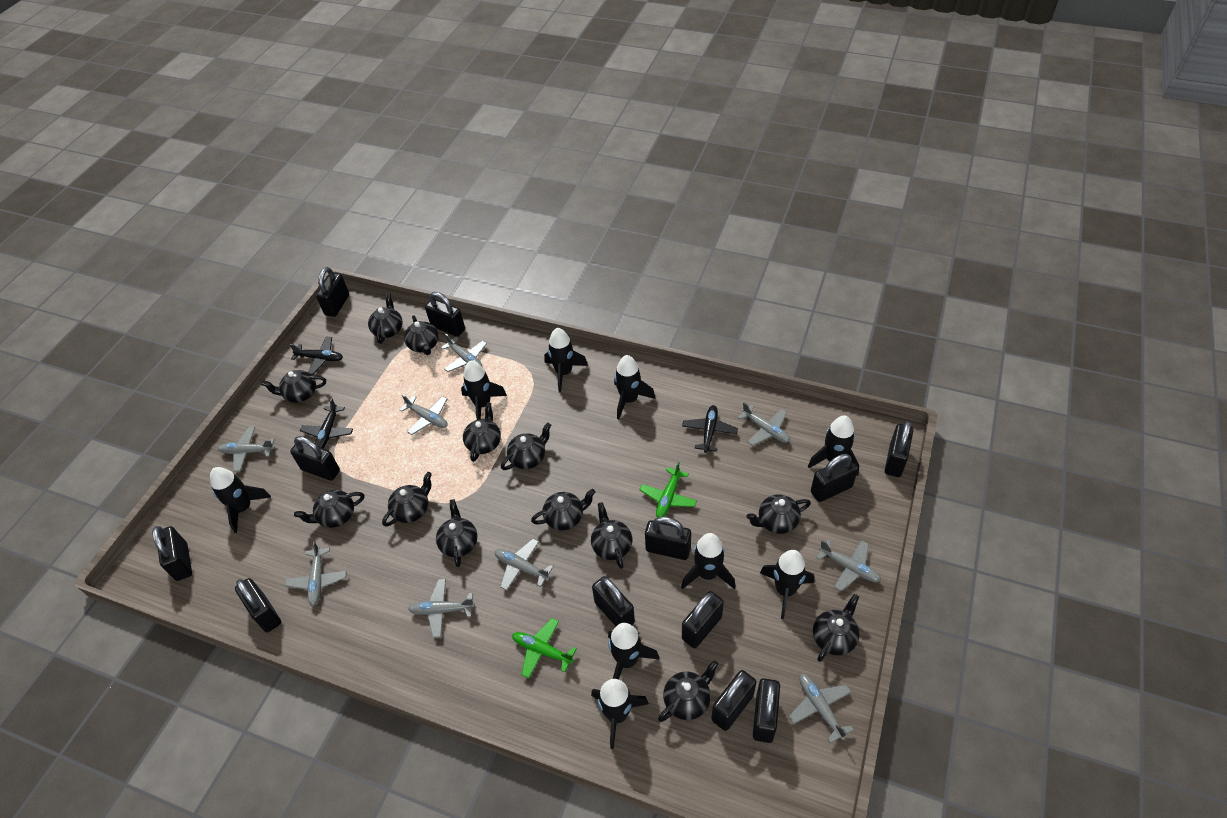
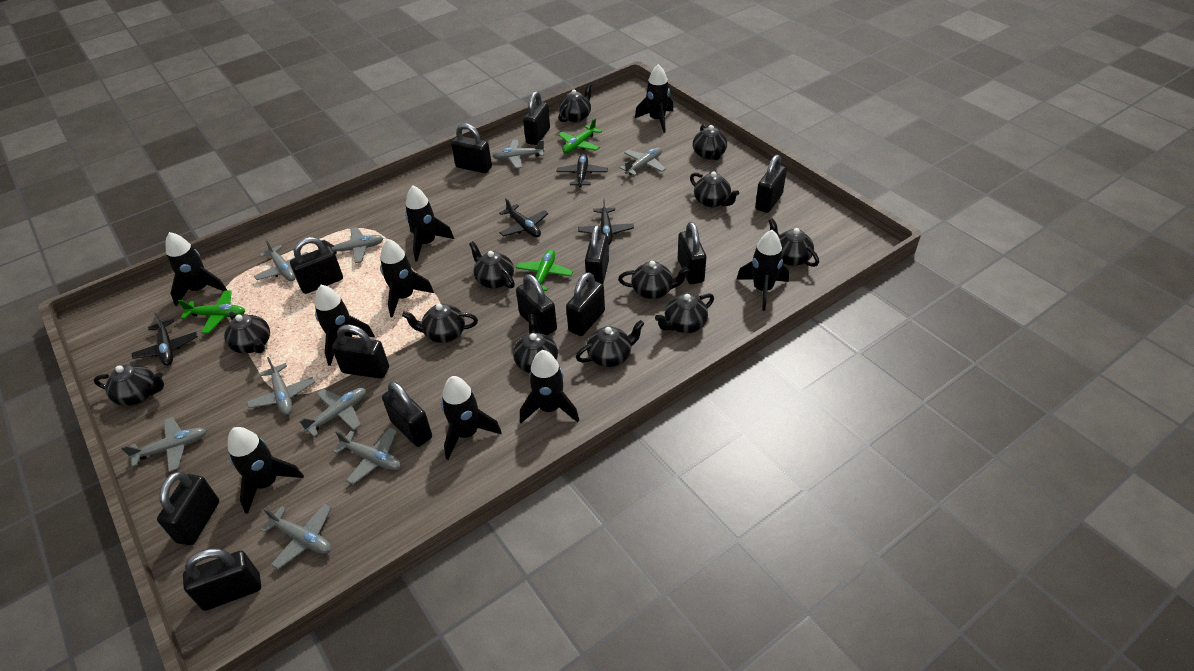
black plane: [289,337,343,375] [300,398,353,448] [682,405,738,453] = 3 -> [131,312,198,366] [499,198,548,237] [556,153,608,188] [578,198,634,245] = 4
black teapot: [261,370,326,403] [294,490,364,528] [368,293,403,344] [382,472,432,527] [404,315,439,355] [436,499,477,567] [463,402,501,462] [501,423,551,470] [531,489,595,531] [591,502,632,569] [658,660,718,722] [747,494,811,534] [813,594,860,662] = 13 -> [94,364,164,406] [224,312,270,354] [402,304,478,343] [469,241,515,288] [513,314,558,373] [559,83,592,122] [576,320,644,367] [618,261,690,299] [655,293,714,333] [690,172,739,208] [693,124,727,160] [768,218,819,267] = 12
green plane: [512,618,577,678] [640,462,697,518] = 2 -> [178,290,245,334] [516,249,573,291] [558,118,602,153] = 3

